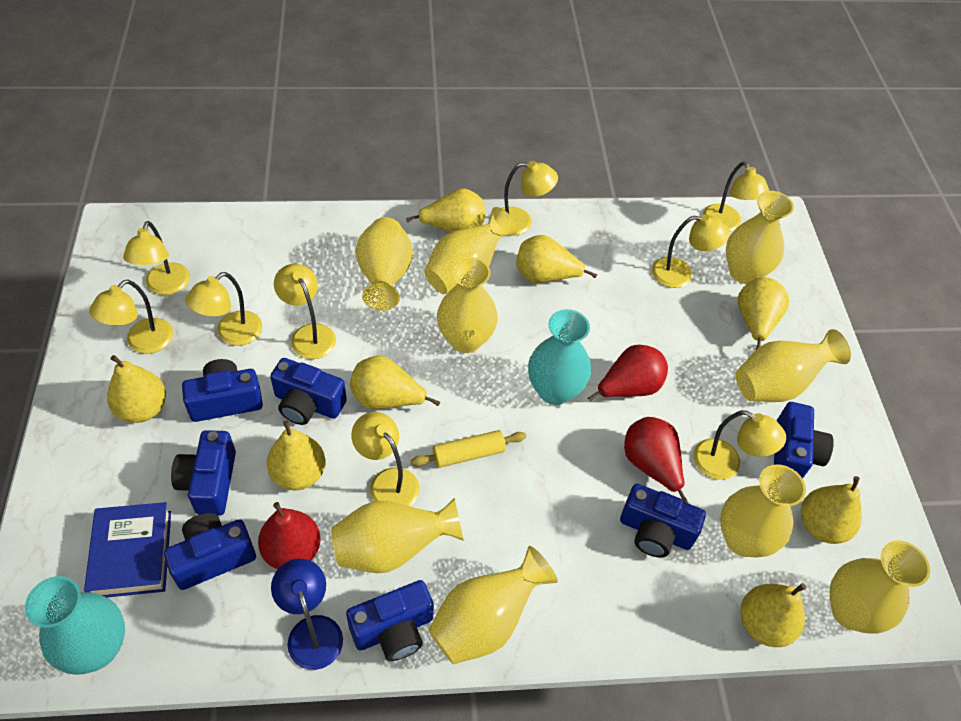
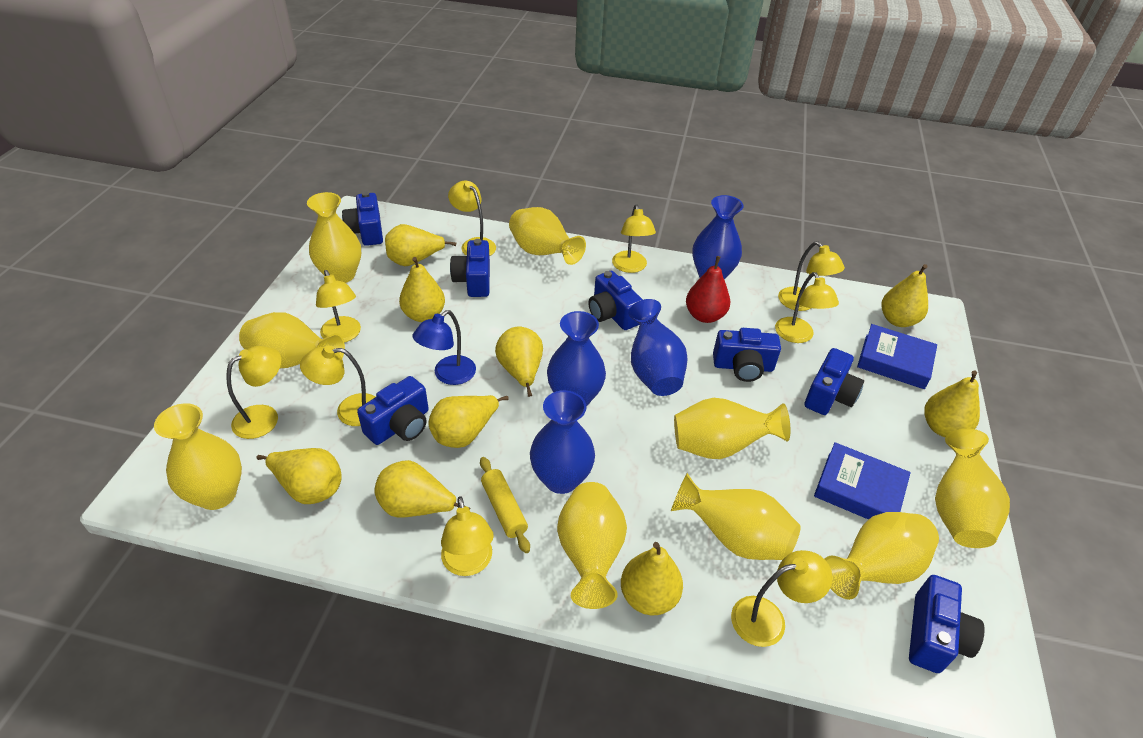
blue book: [84,502,171,598] = 1 -> [814,442,911,520] [857,324,937,389] = 2
blue vase: none = 0 -> [530,390,595,494] [547,311,606,406] [629,299,688,396] [692,195,744,280] = 4
red pear: [258,502,321,569] [588,345,668,402] [624,417,688,503] = 3 -> [686,256,730,323] = 1
turquoise vase: [25,576,125,675] [528,309,591,405] = 2 -> none = 0
yellow pear: [107,355,166,423] [267,420,326,490] [350,356,440,409] [406,188,485,232] [516,235,597,283] [738,277,789,350] [740,583,806,647] [801,476,862,544] = 8 -> [257,448,342,504] [374,460,470,518] [385,224,456,266] [399,257,445,322] [428,395,509,448] [495,327,543,397] [621,542,683,615] [881,264,928,327] [924,371,980,437] = 9

